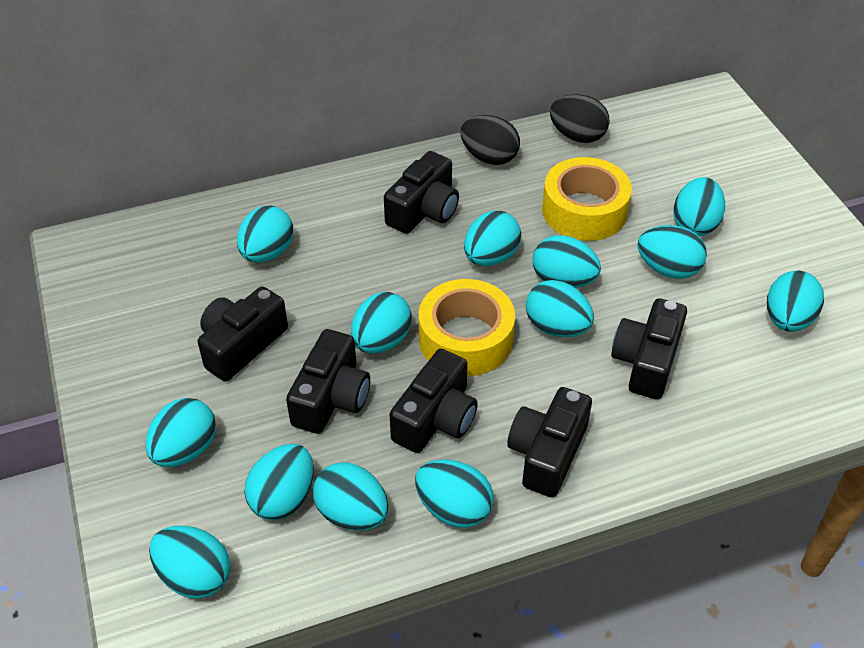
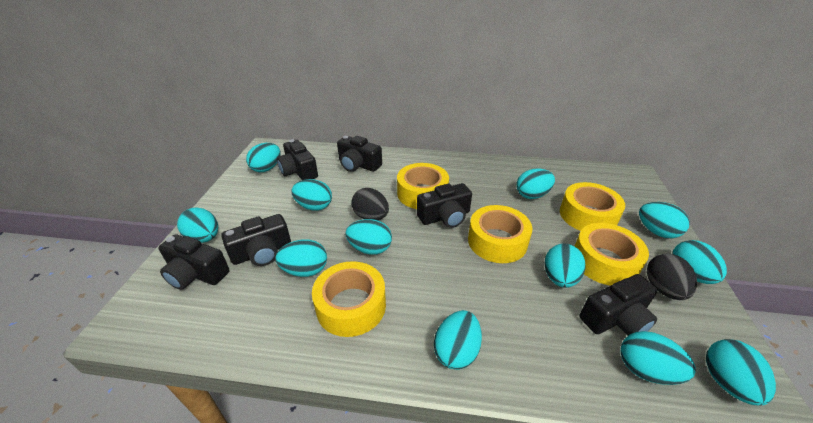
turquoise egg: [146,398,216,467] [149,526,230,599] [237,205,293,263] [244,444,313,520] [313,462,389,531] [351,292,412,354] [415,460,493,528] [464,211,521,266] [526,280,594,337] [533,235,601,288] [637,225,707,279] [673,177,725,236] [767,271,824,332] = 13 -> [177,207,218,243] [246,143,281,172] [276,239,327,277] [291,179,332,211] [345,219,392,255] [434,310,482,370] [516,168,555,199] [545,243,585,288] [621,331,696,385] [639,202,690,238] [672,240,727,284] [706,339,776,406] = 12
yellow tape: [419,279,515,376] [542,157,632,241] = 2 -> [312,261,386,337] [397,163,449,209] [468,205,532,263] [560,182,625,231] [574,223,649,286] = 5

